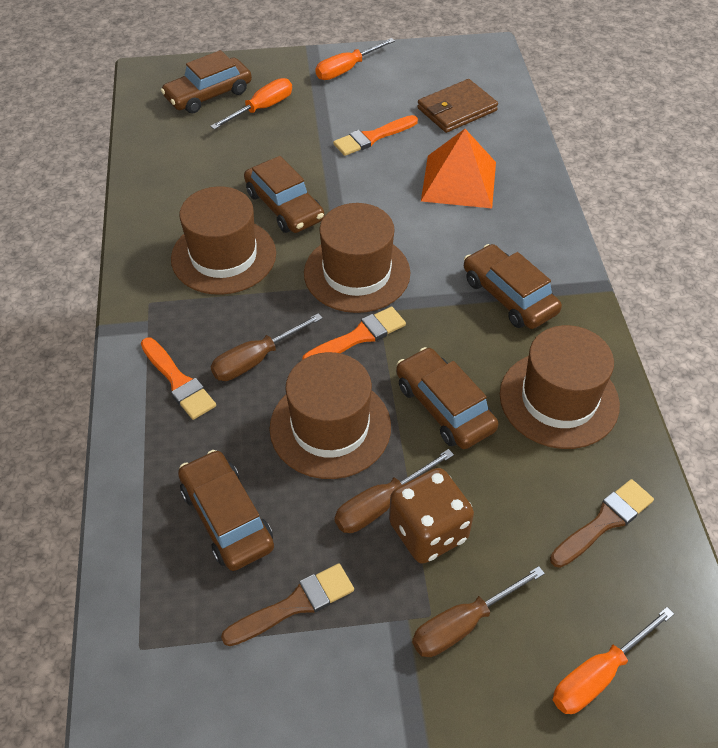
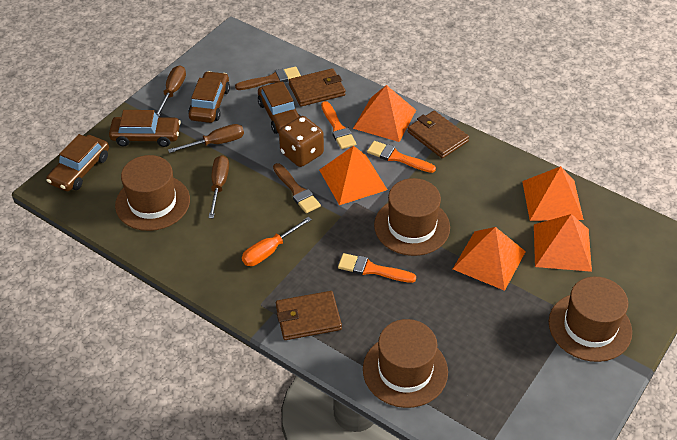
brown car: [161,50,252,114] [178,450,274,571] [244,156,324,233] [396,347,498,449] [464,244,562,329] = 5 -> [47,134,109,191] [109,110,181,147] [188,71,230,123] [258,81,301,134] = 4
brown wallet: [417,79,498,133] = 1 -> [276,291,342,340] [289,68,345,107] [408,111,469,158] = 3
orange pyramid: [421,129,496,208] = 1 -> [319,146,387,205] [353,85,416,142] [453,227,526,291] [522,166,584,221] [534,214,592,272] = 5
orange screwdriver: [210,78,292,130] [315,38,395,80] [553,607,674,714] = 3 -> [242,217,312,266] = 1

